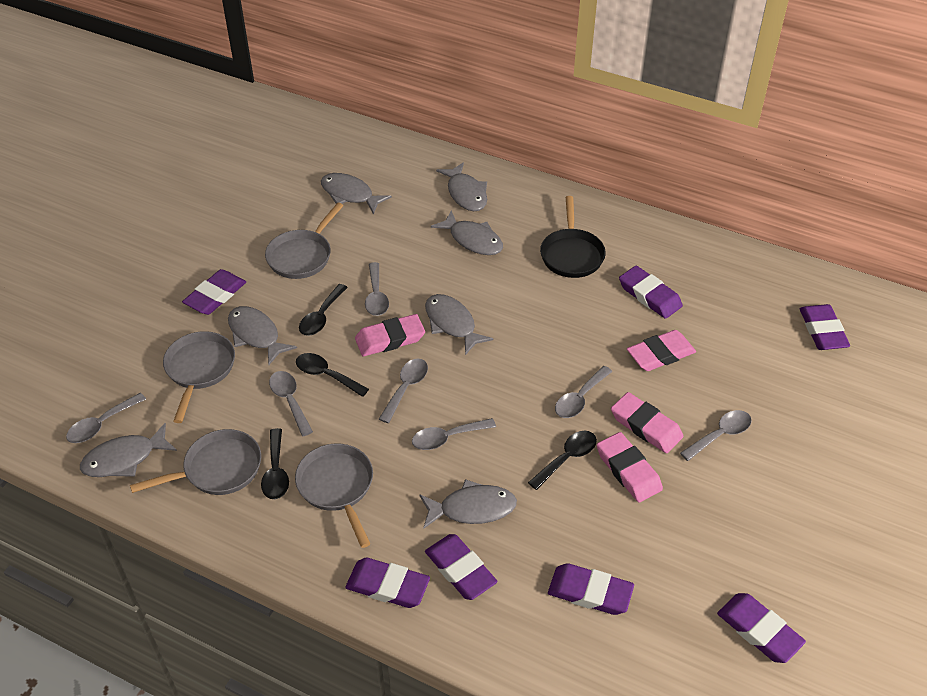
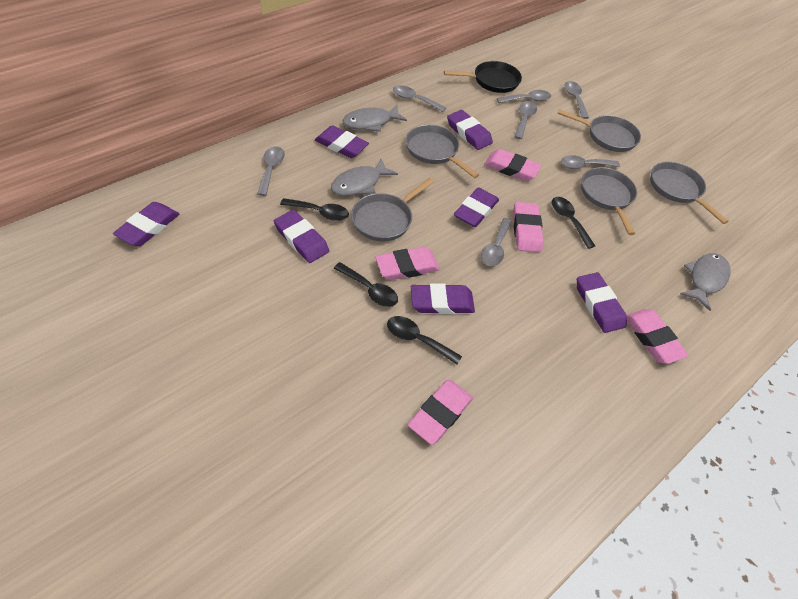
grey fish: [80,423,177,477] [228,306,297,365] [321,173,392,214] [419,479,517,529] [425,294,494,355] [431,210,503,255] [436,162,487,211] = 7 -> [331,159,398,196] [343,105,407,132] [680,253,730,311] = 3
grey pan: [130,429,261,495] [163,331,235,423] [265,203,343,279] [295,444,373,548] = 4 -> [351,178,434,242] [406,125,479,178] [557,109,641,152] [581,167,637,235] [650,161,729,224] = 5
pink eraser: [355,314,425,356] [597,432,663,502] [611,392,683,453] [627,330,696,371] = 4 -> [375,247,440,280] [408,380,473,445] [484,149,541,181] [513,202,544,252] [627,309,689,364] = 5

